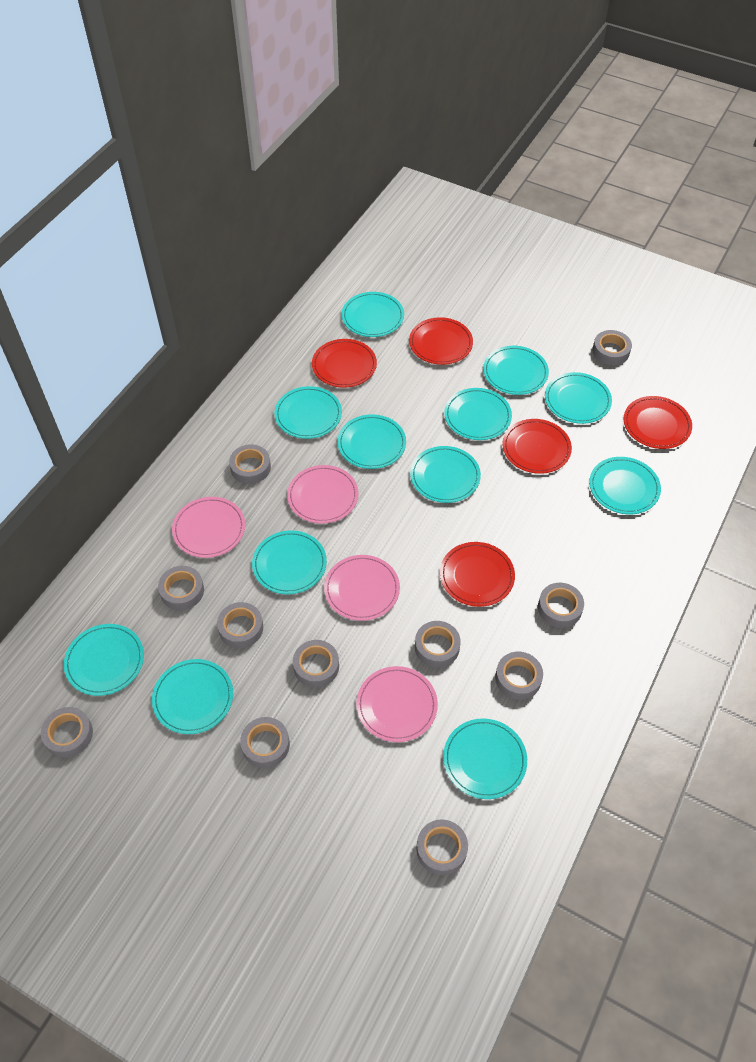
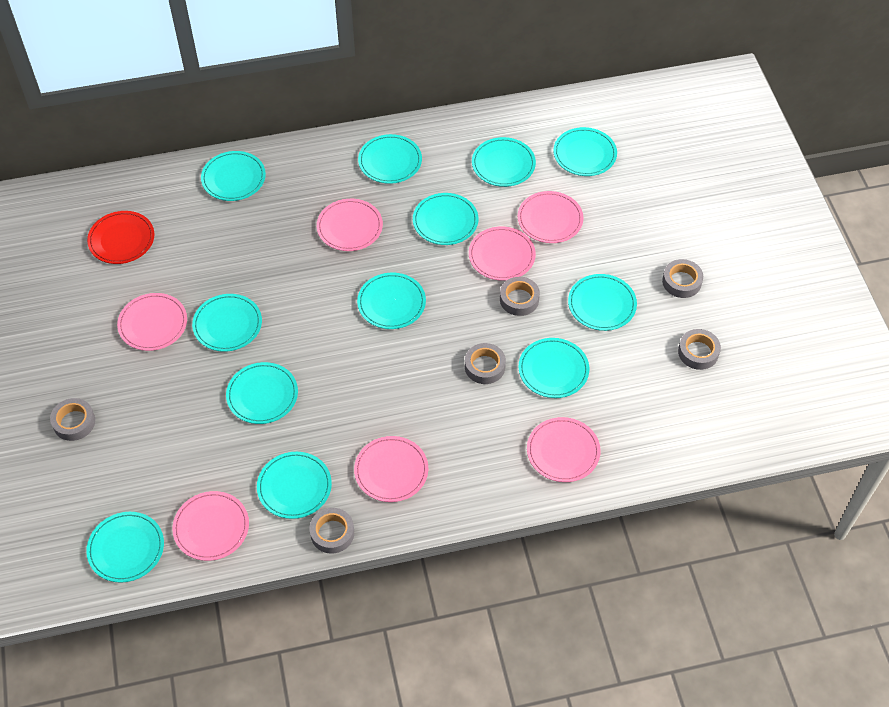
grey tape: [41,707,93,758] [158,566,204,610] [217,602,263,648] [229,444,271,484] [240,717,290,768] [293,640,339,688] [415,621,461,668] [416,819,468,875] [495,652,543,700] [538,583,584,628] [592,330,632,365] = 11 -> [50,398,95,441] [309,508,354,554] [465,343,506,384] [500,277,540,316] [662,259,703,298] [678,329,721,370] = 6
pink plate: [172,497,245,558] [287,465,359,524] [324,555,400,621] [356,666,438,742] = 4 -> [117,293,187,351] [172,491,249,561] [317,199,383,251] [354,436,428,502] [469,226,536,281] [518,191,583,243] [527,417,601,482] = 7
red plate: [312,339,377,388] [409,317,473,365] [440,542,515,607] [502,419,572,474] [624,396,692,449] = 5 -> [87,211,154,264] = 1

